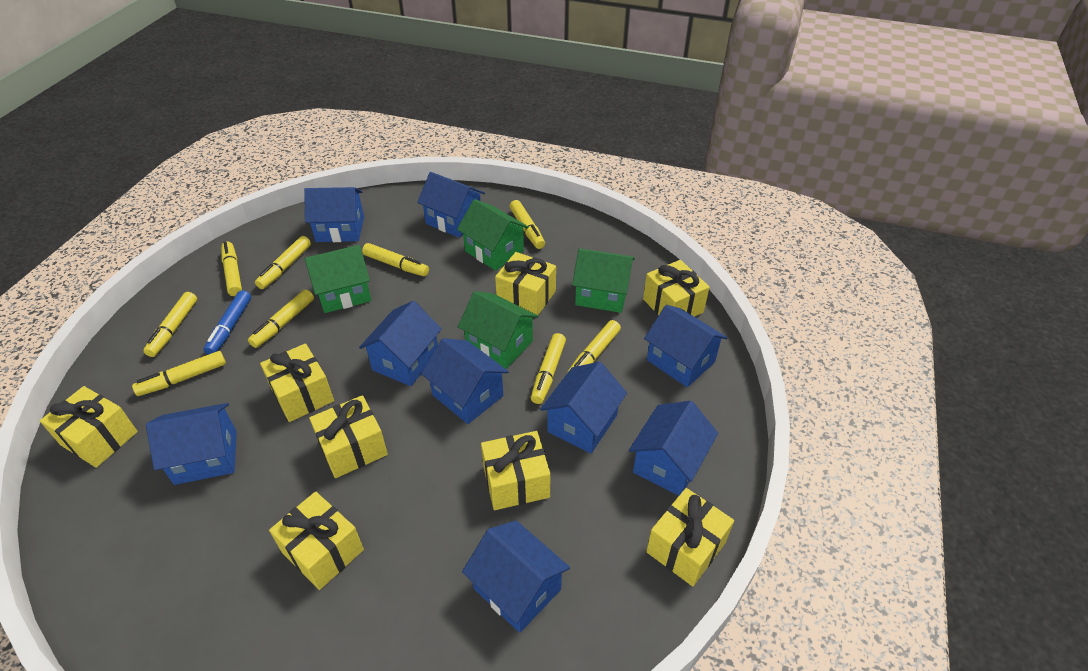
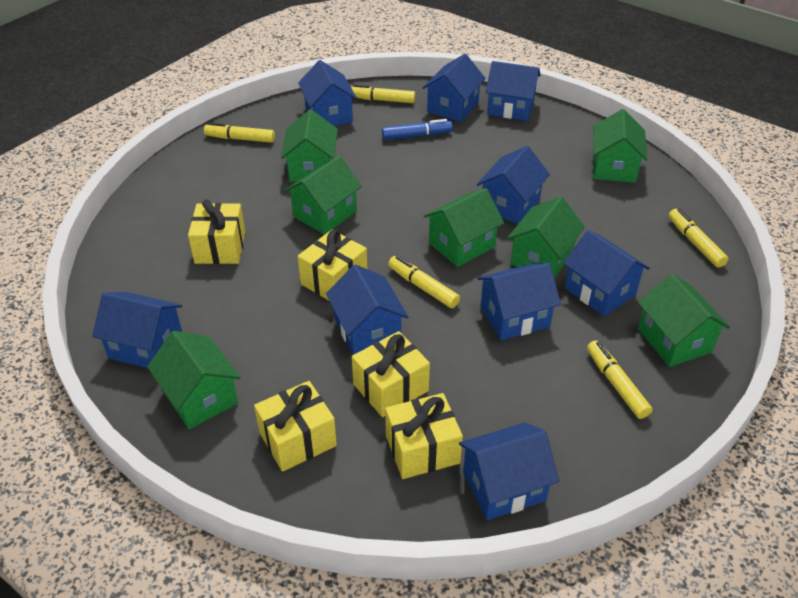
green house: [305,245,371,313] [457,199,529,271] [458,291,538,369] [572,248,635,313] = 4 -> [147,331,241,429] [281,109,338,182] [284,156,362,235] [424,188,504,267] [507,197,585,279] [593,109,648,183] [638,274,730,367] = 7
yellow gift: [40,386,138,468] [260,343,334,422] [269,491,364,590] [309,395,388,478] [481,431,550,510] [495,252,556,315] [643,260,710,317] [646,488,734,586] = 8 -> [188,199,245,264] [254,381,337,472] [298,230,367,301] [352,331,430,417] [385,393,463,479] = 5
yellow marker: [132,351,226,396] [143,292,197,357] [221,241,242,296] [248,289,314,348] [255,236,311,289] [362,243,429,276] [510,200,545,249] [531,333,566,404] [567,320,621,373] = 9 -> [204,122,275,143] [351,84,415,103] [388,256,460,308] [587,340,652,419] [669,209,729,268] = 5

